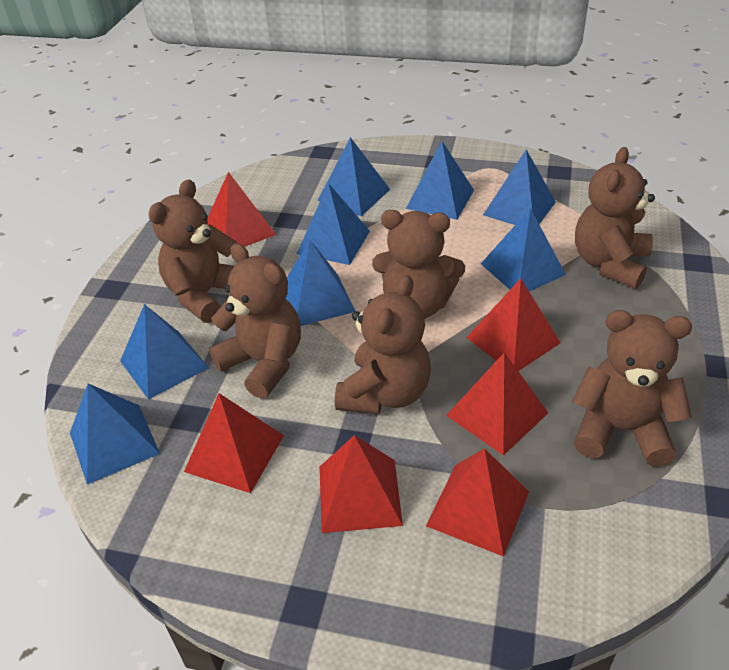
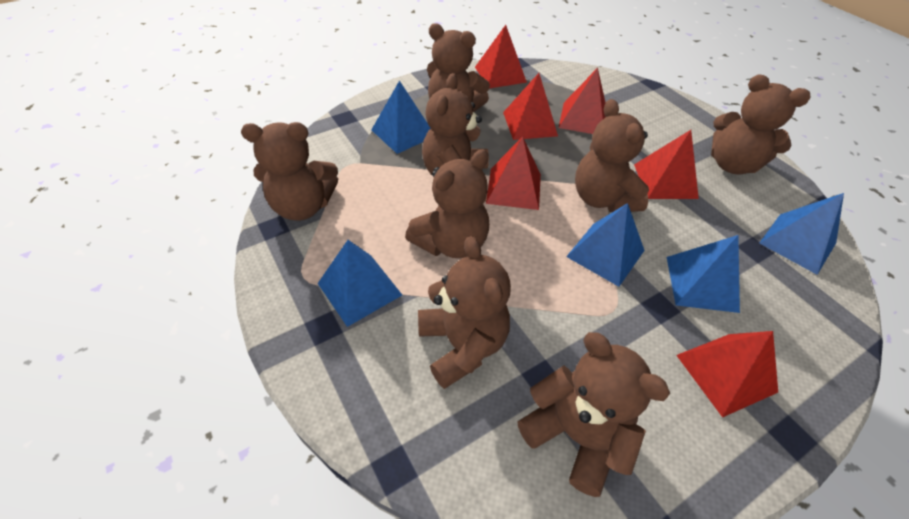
blue pyramid: [70,383,160,485] [120,304,209,400] [285,240,355,326] [297,183,370,265] [317,137,390,216] [406,141,474,220] [481,208,566,291] [483,149,556,225] = 8 -> [318,240,402,327] [371,80,430,154] [566,203,645,287] [667,235,740,313] [760,193,844,275] = 5
brown teddy bear: [149,179,237,323] [209,243,301,399] [335,275,431,414] [372,210,465,319] [572,310,692,467] [575,147,655,289] = 6 -> [241,122,338,221] [405,150,489,258] [418,236,511,389] [422,73,489,176] [427,23,490,112] [517,332,670,497] [575,99,649,213] [711,75,811,175] = 8

